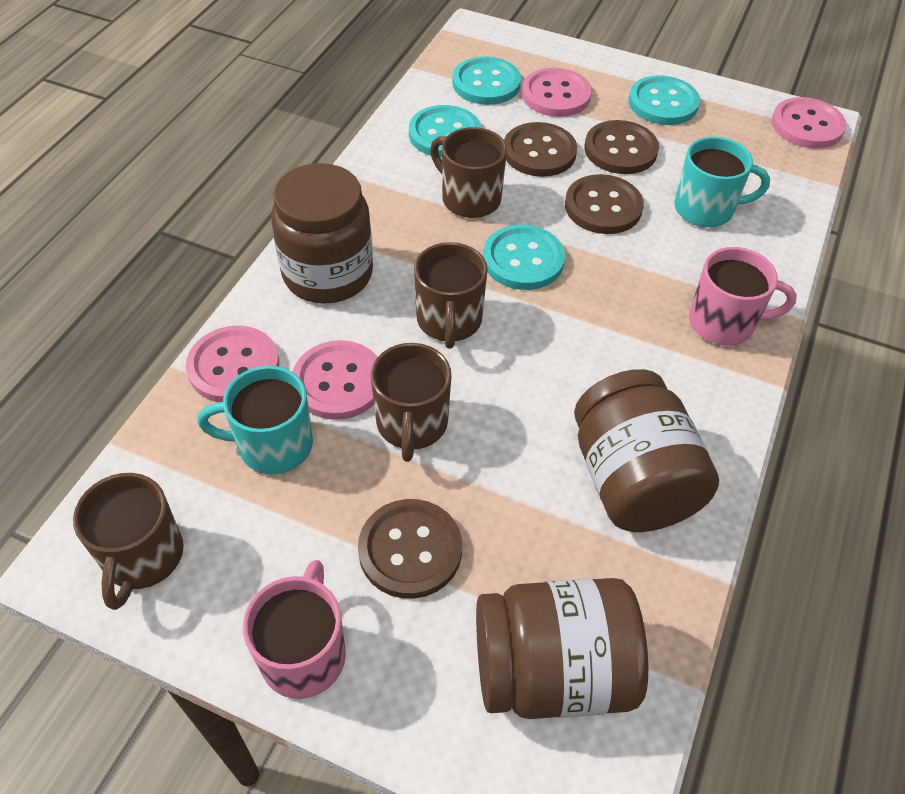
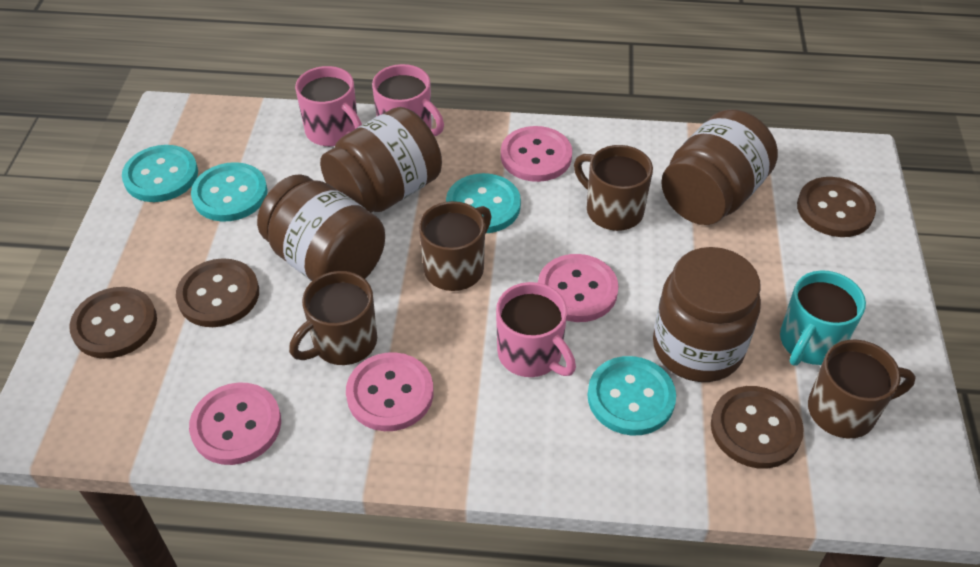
brown jar: [271,163,373,303] [476,578,648,719] [574,369,719,532] = 3 -> [257,174,385,281] [320,107,442,213] [653,247,761,382] [661,109,778,225] = 4
pink mug: [243,560,346,699] [689,247,797,346] = 2 -> [295,66,362,146] [372,64,444,136] [496,282,576,377] = 3
turquoise mug: [198,366,313,474] [674,137,770,227] = 2 -> [780,270,866,366] = 1

